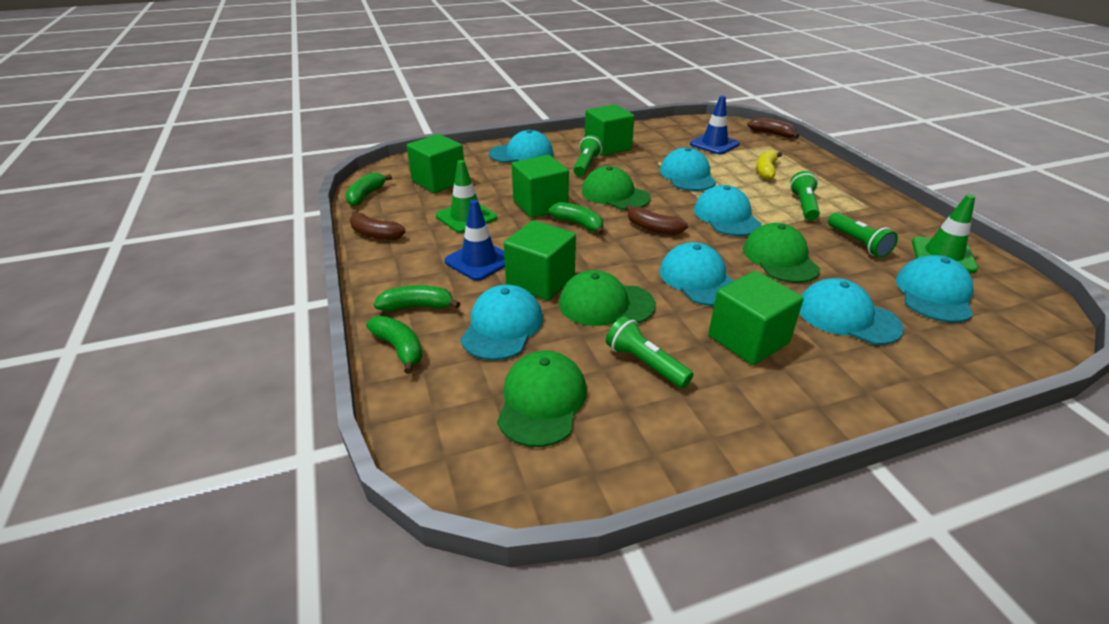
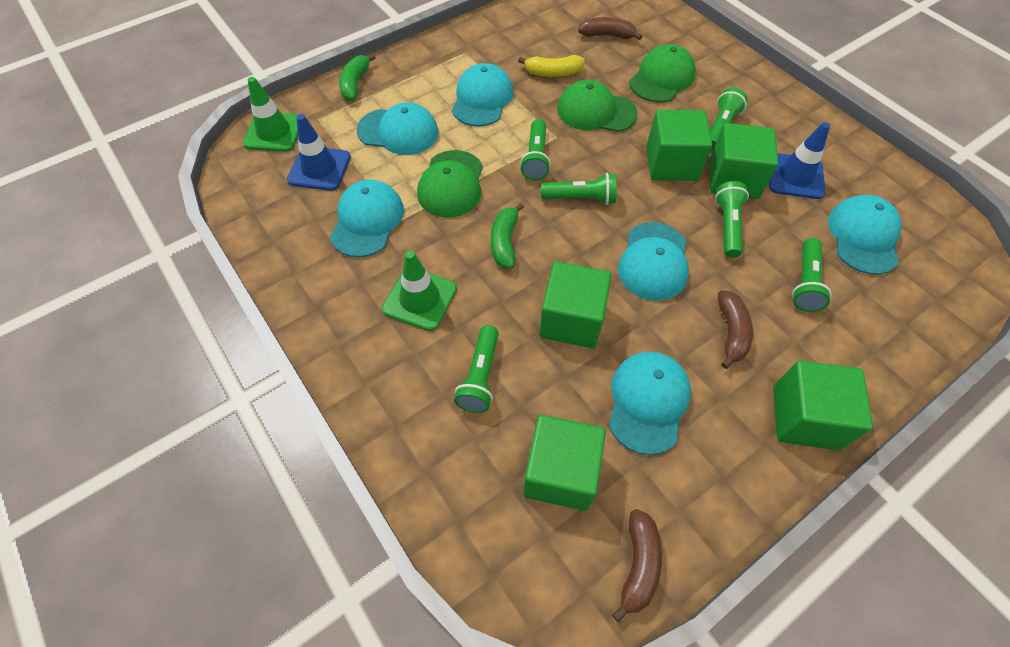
green banana: [346,173,392,206] [366,316,422,374] [374,285,460,312] [549,202,604,235] = 4 -> [339,54,376,101] [491,203,524,269] = 2
green cap: [497,351,587,447] [559,270,656,326] [582,166,651,210] [743,223,820,283] = 4 -> [417,150,483,217] [557,80,638,132] [629,44,696,103] = 3
green flashlight: [574,135,602,176] [606,316,694,388] [790,171,820,221] [828,213,898,258] = 4 -> [454,325,499,413] [520,119,551,180] [541,173,616,205] [710,88,748,151] [715,181,749,258] [792,238,832,312] = 6
turquoise cap: [460,285,543,360] [489,130,553,163] [660,147,716,191] [660,242,734,306] [694,185,761,236] [800,278,904,345] [896,255,973,323] = 7 -> [330,180,404,257] [357,102,439,155] [452,63,513,127] [609,352,691,455] [618,222,689,301] [828,195,902,275] = 6

